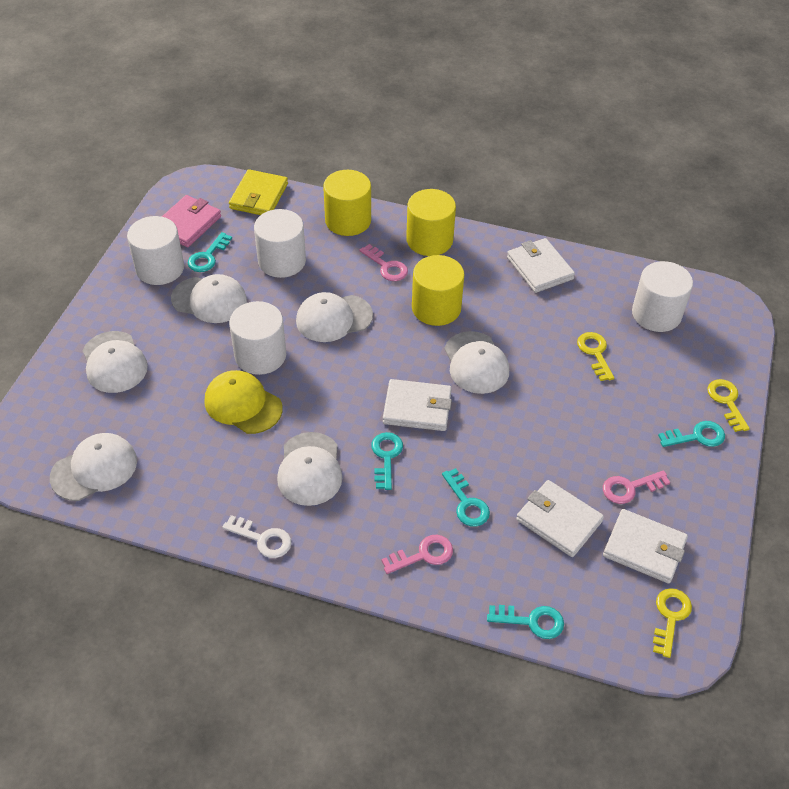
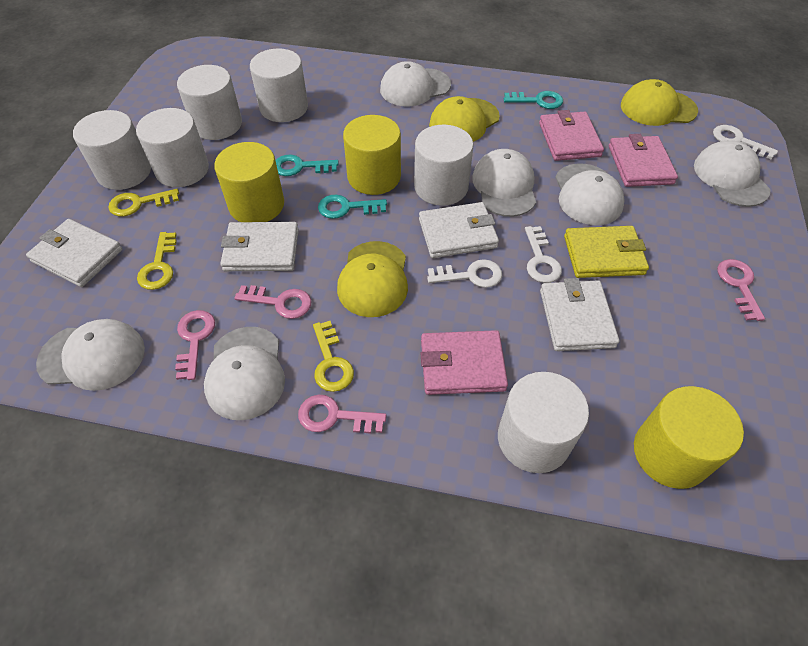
pink key: [359,244,408,281] [381,535,453,574] [603,470,670,504] = 3 -> [175,310,215,380] [234,285,311,319] [298,395,386,433] [717,259,765,321] = 4
pink wallet: [162,195,221,247] = 1 -> [420,330,508,395] [539,110,604,161] [609,134,678,187] = 3
turquoise key: [188,232,232,272] [371,432,403,490] [442,468,490,527] [487,605,564,639] [658,421,725,447] = 5 -> [275,155,339,176] [318,195,387,219] [504,91,563,109] = 3
white cylinder: [127,216,184,285] [229,301,286,375] [254,209,306,278] [632,261,693,332] = 4 -> [73,110,151,190] [136,108,209,187] [177,65,242,140] [250,48,308,122] [414,124,474,206] [498,372,589,473] = 6
white key: [222,515,291,558] = 1 -> [427,259,502,288] [525,226,562,283] [713,125,778,159] = 3
yellow cap: [205,370,282,434] = 1 -> [337,241,408,317] [429,96,500,142] [621,79,698,126] = 3

